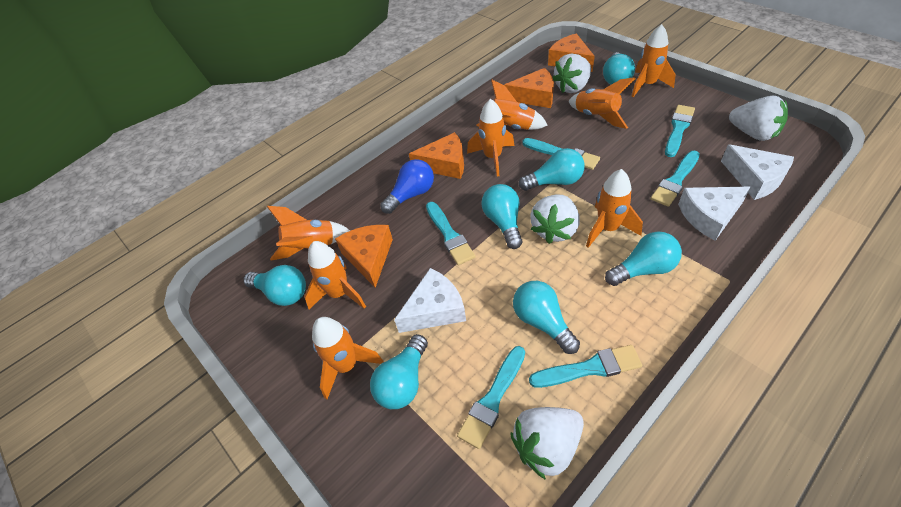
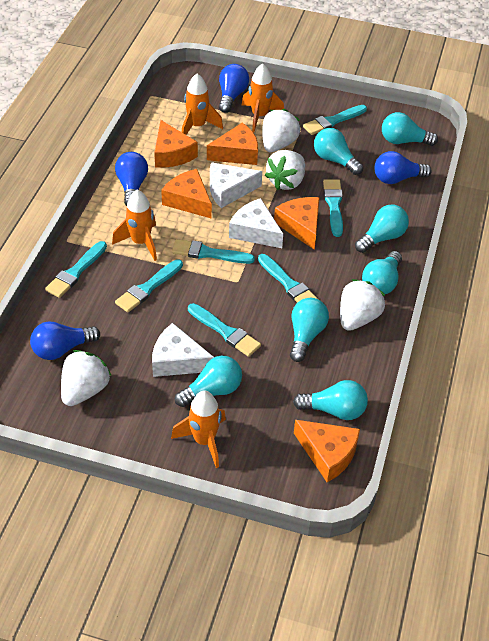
blue light bulb: [380,159,434,214] = 1 -> [30,321,100,360] [115,152,148,206] [219,64,249,113] [374,151,432,184] = 4
orange cheese: [335,225,393,288] [409,132,464,179] [504,68,554,108] [548,33,595,72] = 4 -> [154,120,198,168] [161,169,212,219] [207,123,258,165] [274,197,319,250] [294,420,360,482] = 5
orange rocket: [267,206,350,261] [304,241,366,309] [312,317,384,399] [467,99,514,177] [476,80,548,130] [568,77,635,129] [586,169,643,248] [631,24,676,97] = 8 -> [112,189,157,261] [171,390,226,468] [182,74,223,135] [242,63,284,132] = 4
turquoise brush: [426,202,476,265] [457,346,525,449] [522,138,600,170] [529,345,642,388] [651,151,700,207] [665,105,695,157] = 6 -> [45,241,107,298] [115,259,183,312] [172,239,255,264] [188,303,261,357] [258,254,319,303] [303,105,367,135] [323,179,343,237] = 7

